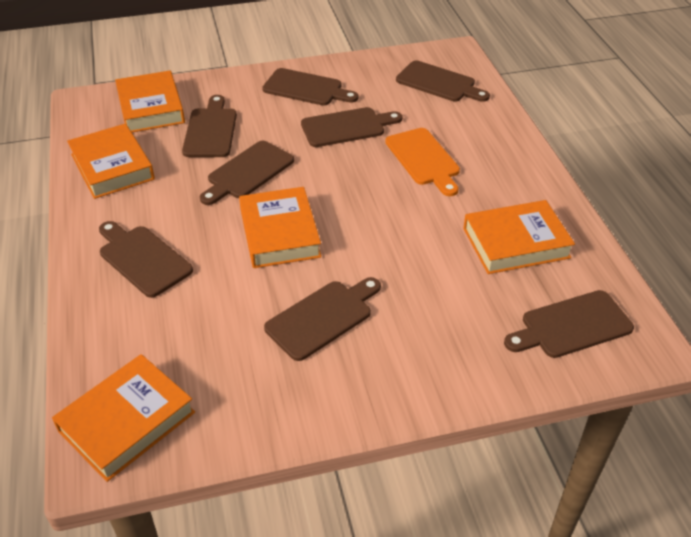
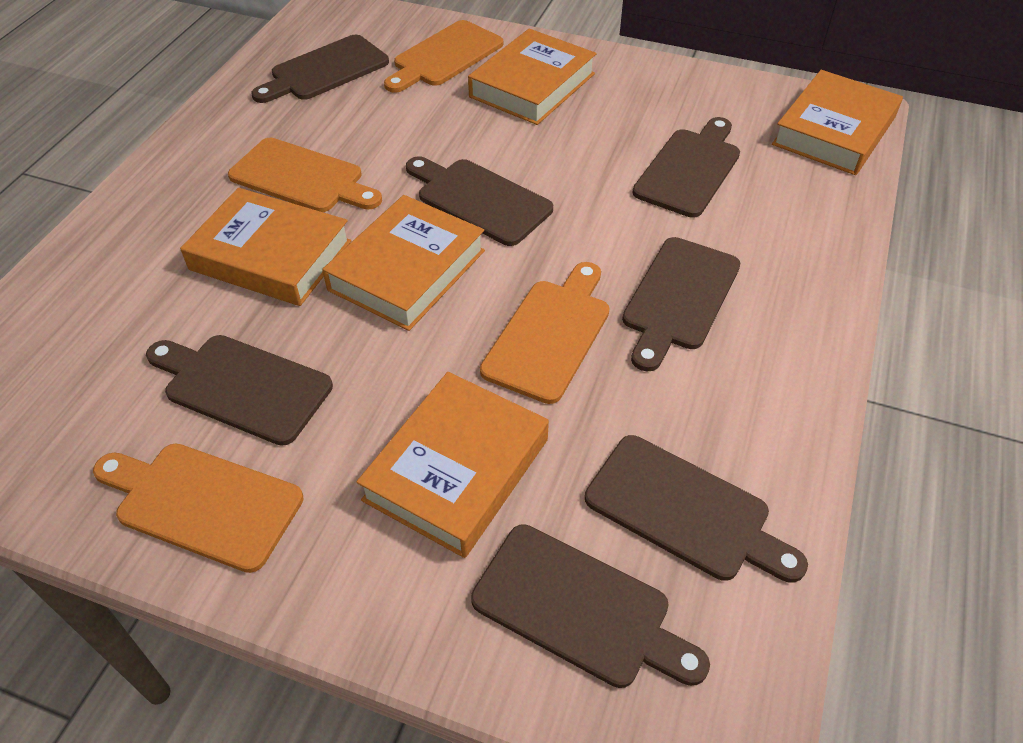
brown cutting board: [99,221,193,298] [182,95,237,157] [200,141,294,205] [262,68,359,105] [264,277,381,361] [301,107,402,147] [396,61,490,102] [504,290,634,358] = 8 -> [146,335,333,446] [251,35,389,103] [406,156,553,246] [471,524,710,688] [585,435,808,582] [622,237,740,371] [632,117,740,218] = 7
orange cutting board: [385,128,460,196] = 1 -> [93,444,304,573] [228,138,382,212] [384,20,503,93] [480,262,609,404] = 4

